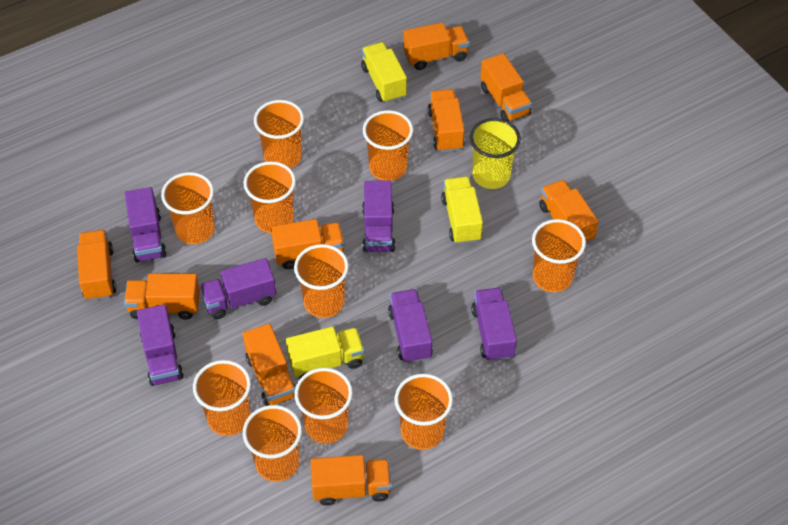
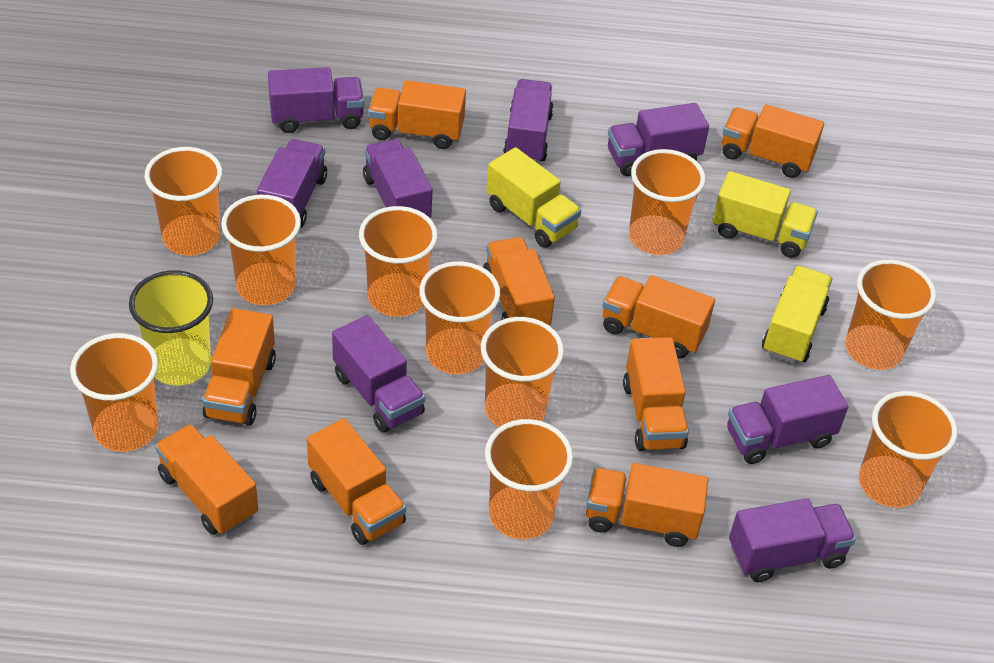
purple truck: [125,187,167,262] [137,304,184,386] [200,258,276,319] [362,180,395,252] [388,289,433,363] [471,288,517,361] = 6 -> [257,139,327,228] [268,67,364,133] [332,315,425,433] [363,139,433,218] [503,79,554,162] [608,103,709,176] [727,375,848,464] [729,498,856,582] = 8

